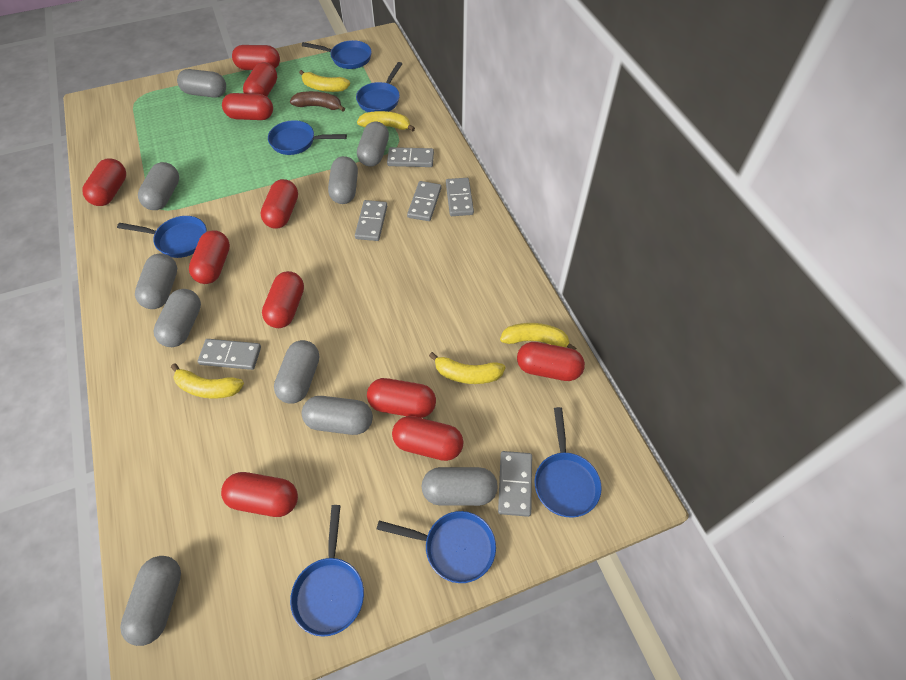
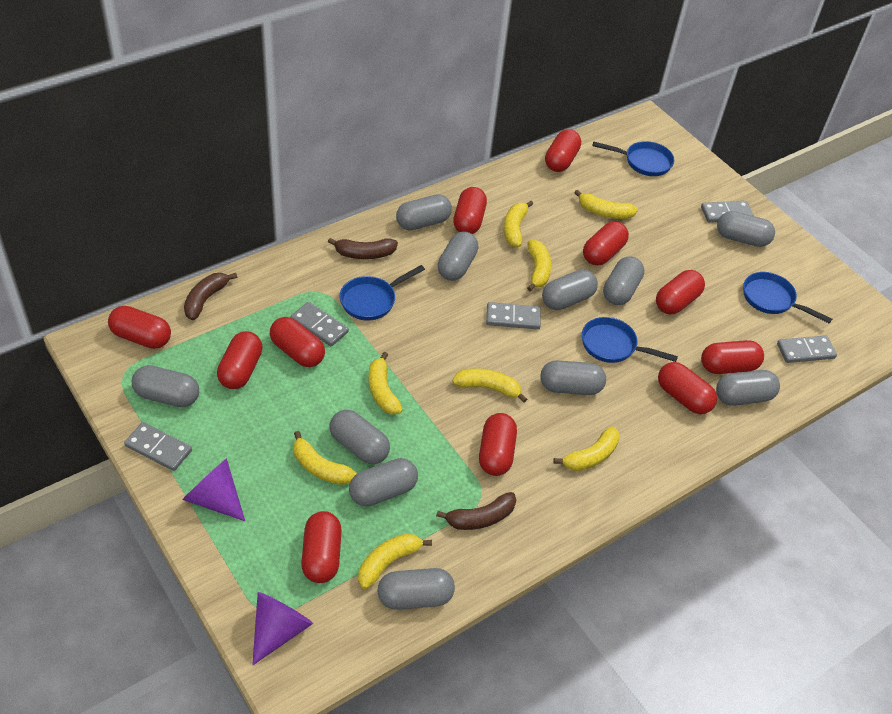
blue pan: [117,216,207,258] [268,120,347,155] [290,505,364,637] [302,40,372,69] [356,62,402,112] [377,511,496,583] [535,407,602,518] = 7 -> [340,265,425,320] [582,317,678,363] [592,141,674,176] [743,272,832,324] = 4
brown banana: [290,91,345,112] = 1 -> [184,273,237,320] [328,238,398,259] [436,492,516,530] = 3
grey capsule: [120,556,181,646] [135,253,177,309] [138,162,179,210] [154,289,201,347] [177,69,226,98] [274,340,319,403] [302,396,373,435] [328,156,358,204] [357,121,389,167] [422,467,498,506] = 10 -> [132,365,199,407] [330,410,390,464] [349,458,418,507] [377,568,455,610] [396,194,452,230] [437,231,478,281] [540,360,606,395] [542,269,598,310] [603,256,644,305] [716,370,780,406] [717,211,775,247] = 11
grey domino: [198,339,261,370] [355,200,387,241] [387,147,434,167] [407,181,441,221] [446,178,474,216] [498,451,532,517] = 6 -> [124,422,192,471] [290,302,349,347] [486,302,541,330] [701,201,754,223] [777,335,837,363] = 5
purple cone: none = 0 -> [182,458,245,521] [252,592,313,665] = 2
yellow banana: [171,363,244,398] [299,70,350,92] [357,111,415,131] [429,352,506,384] [500,323,576,350] = 5 -> [293,431,357,485] [358,533,432,589] [368,352,403,414] [452,368,527,403] [504,201,533,247] [527,240,551,292] [553,426,620,471] [574,190,638,219] = 8

